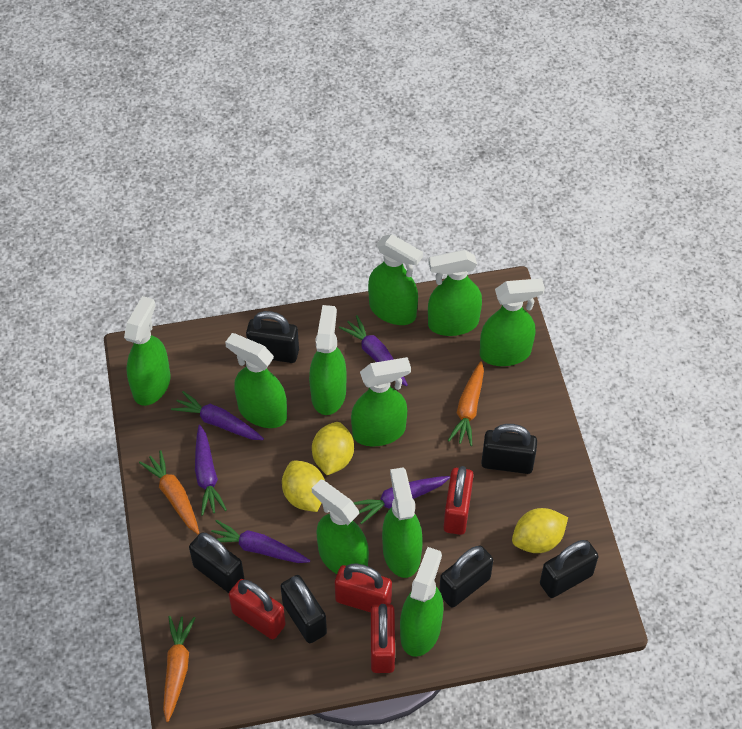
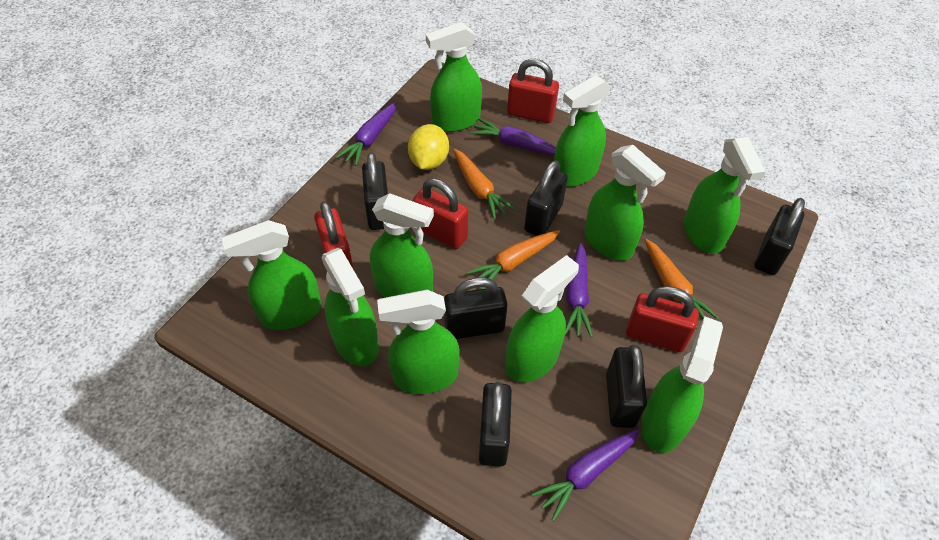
purple carrot: [171,391,264,440] [195,425,227,516] [211,520,310,563] [339,315,408,386] [353,476,450,524] = 5 -> [336,102,397,166] [470,118,556,155] [531,429,640,521] [565,243,593,338] = 4
yellow lemon: [282,461,325,512] [312,422,354,475] [512,508,568,553] = 3 -> [408,124,449,170] = 1

